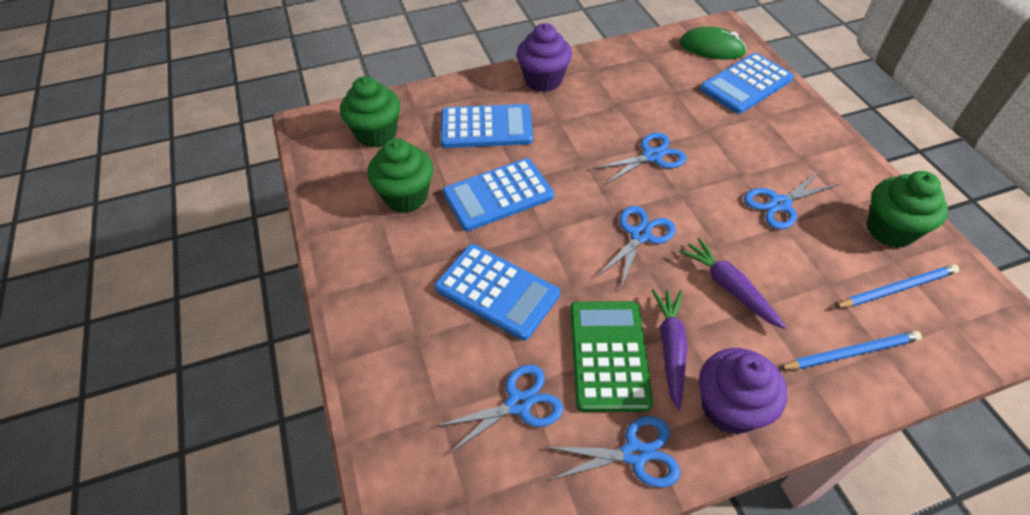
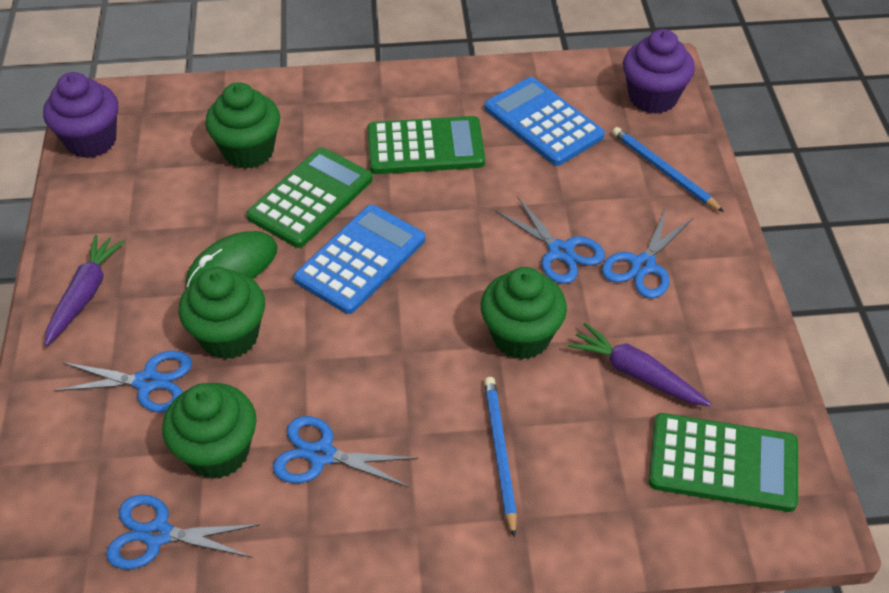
blue calculator: [435,244,560,340] [441,104,533,148] [443,158,554,231] [700,53,794,114] = 4 -> [294,205,425,314] [484,77,605,166] = 2
green calculator: [570,301,653,412] = 1 -> [246,147,373,248] [367,116,485,174] [649,413,798,512] = 3
green cupcake: [340,76,400,148] [367,138,433,213] [866,171,948,248] = 3 -> [162,383,257,479] [179,267,265,359] [205,82,280,169] [481,267,567,360] = 4

